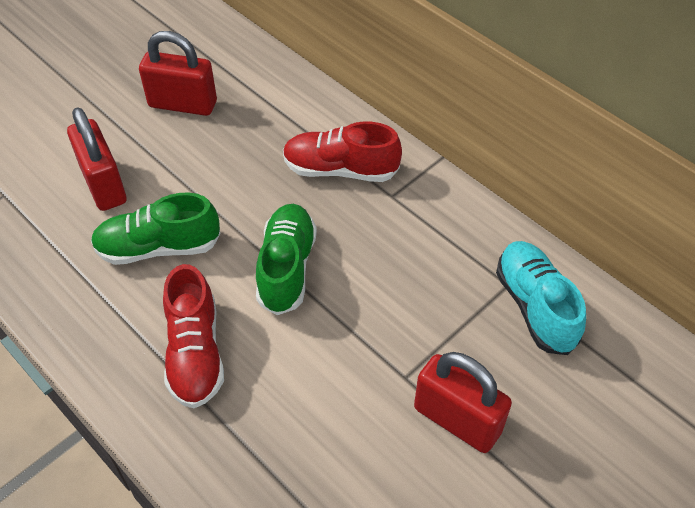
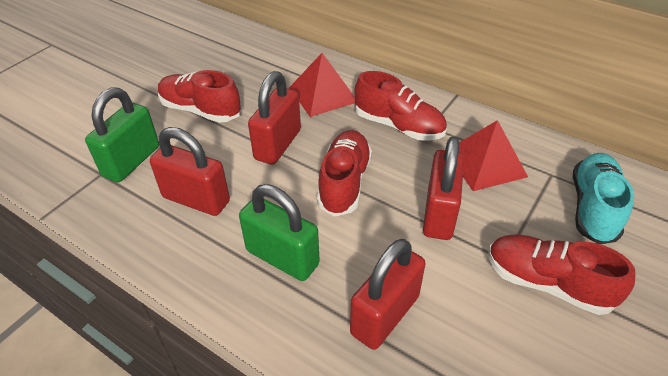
green padlock: none = 0 -> [85,88,159,182] [239,184,320,281] = 2
green shoe: [91,193,220,265] [256,204,317,315] = 2 -> none = 0
red padlock: [67,107,127,211] [139,31,217,116] [414,352,512,453] = 3 -> [150,127,230,216] [248,71,301,165] [350,239,426,350] [423,137,464,240] = 4
red pyramid: none = 0 -> [289,53,355,117] [459,120,528,191] = 2
red shoe: [163,264,224,408] [283,121,402,182] = 2 -> [158,70,241,123] [317,130,372,217] [354,71,447,141] [489,234,636,315] = 4

